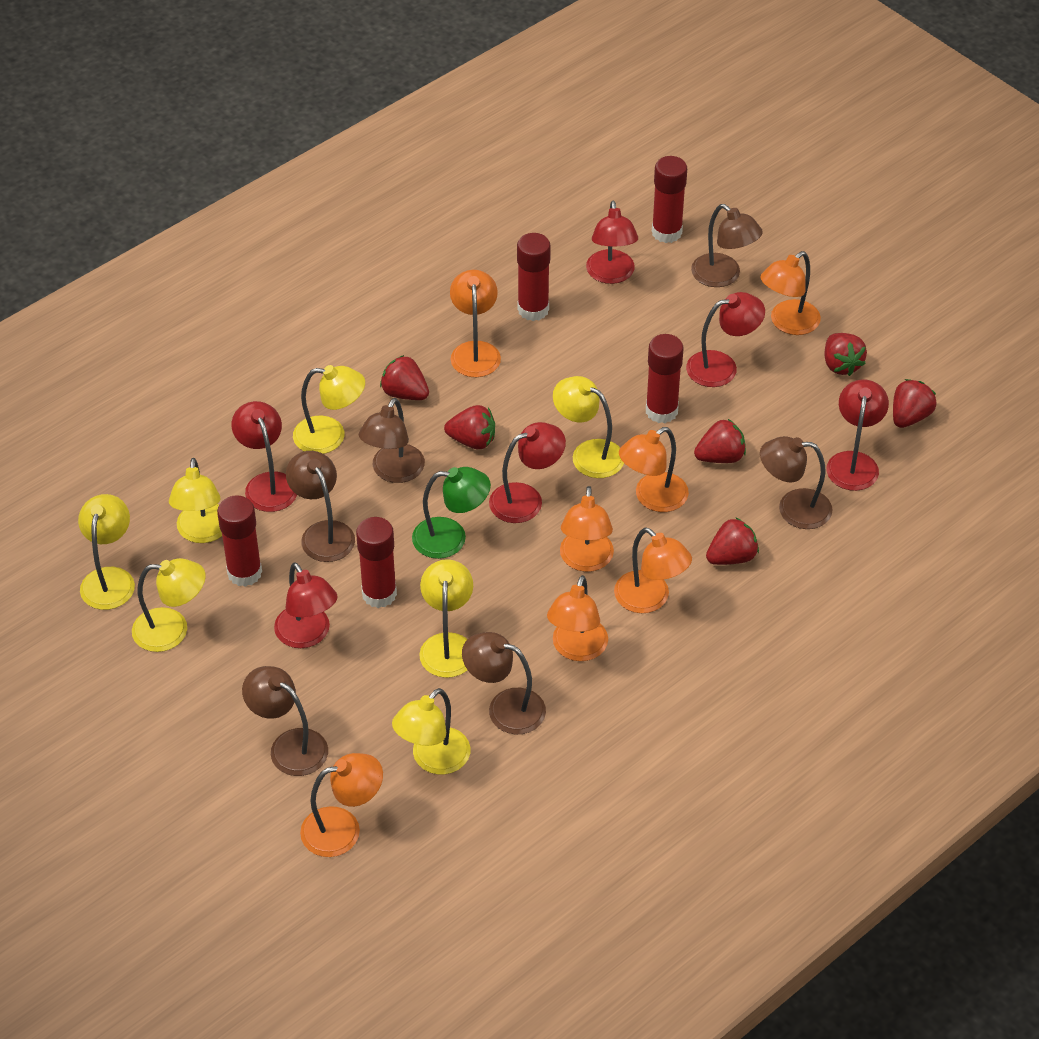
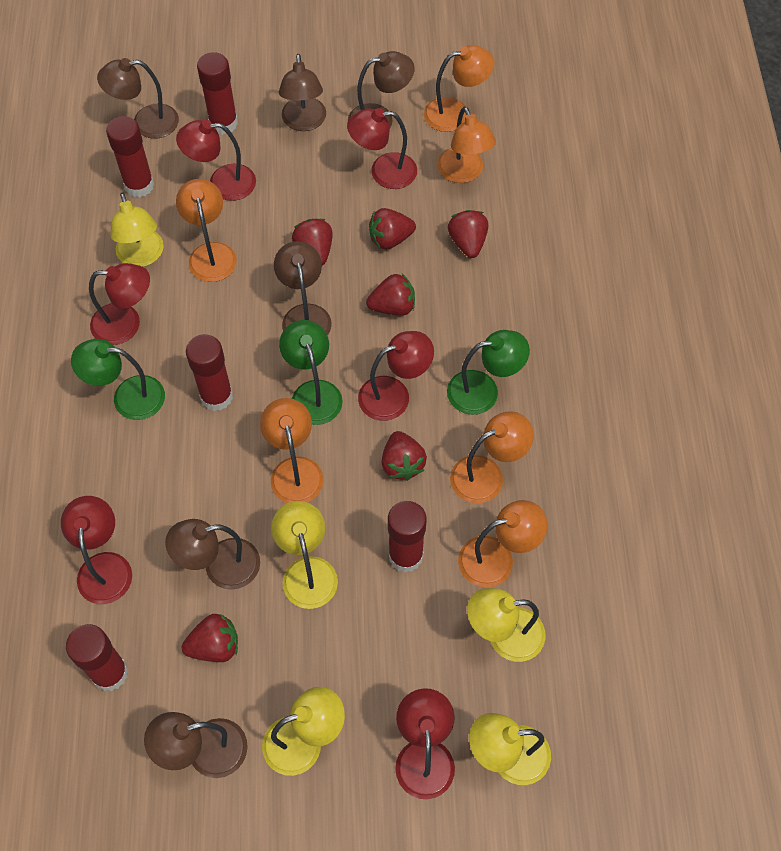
green lamp: [412,467,491,559] = 1 -> [71,339,165,420] [279,320,343,425] [447,330,530,415] = 3
orange lamp: [300,753,383,857] [450,270,501,377] [547,575,608,661] [560,486,614,572] [614,527,692,613] [619,427,689,512] [760,251,821,335] = 7 -> [176,179,237,282] [260,398,324,503] [424,45,494,132] [437,106,496,183] [450,411,534,503] [458,500,547,587] = 6
yellow lamp: [78,494,135,610] [132,558,206,652] [169,458,222,543] [293,365,365,454] [392,688,470,774] [419,559,473,678] [553,376,624,478] = 7 -> [110,192,164,267] [262,687,345,776] [271,501,338,609] [467,588,546,662] [469,713,551,785] = 5

